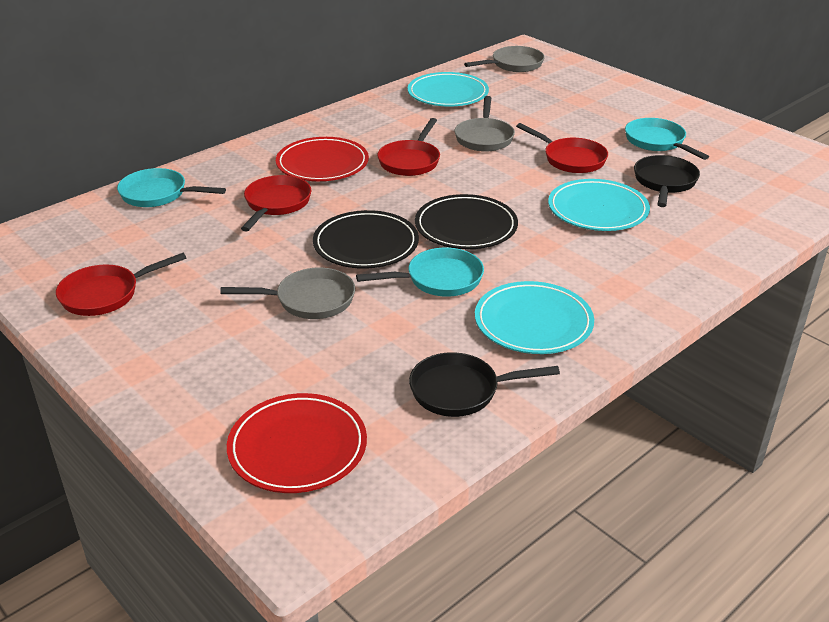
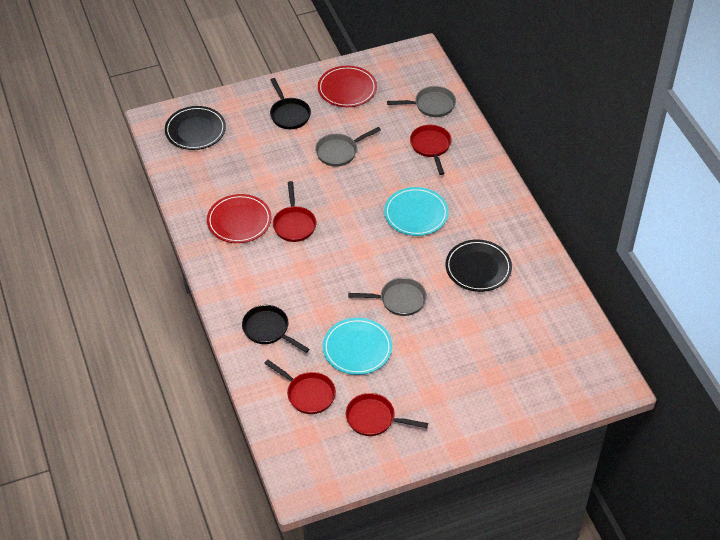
turquoise pan: [117,168,226,207] [356,248,484,297] [625,118,709,160] = 3 -> none = 0
turquoise plate: [408,72,489,107] [475,281,594,354] [548,179,650,231] = 3 -> [323,318,392,375] [384,187,449,236] = 2

